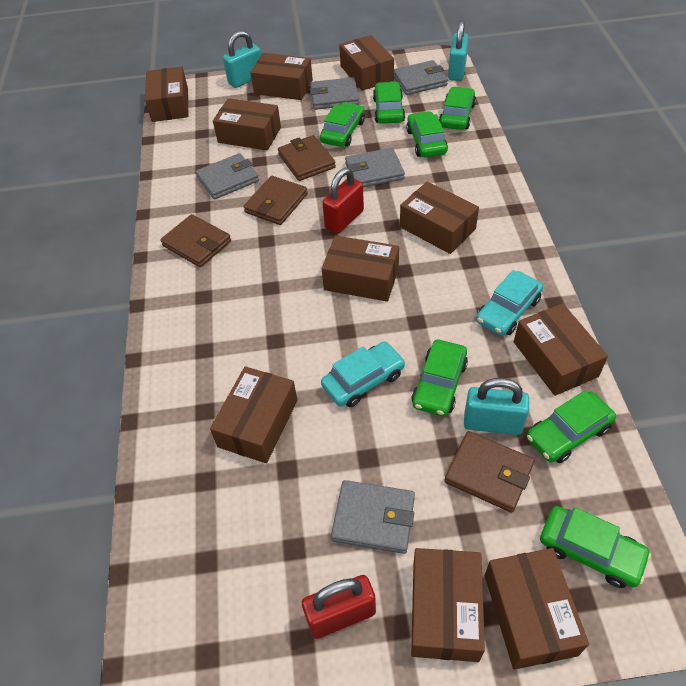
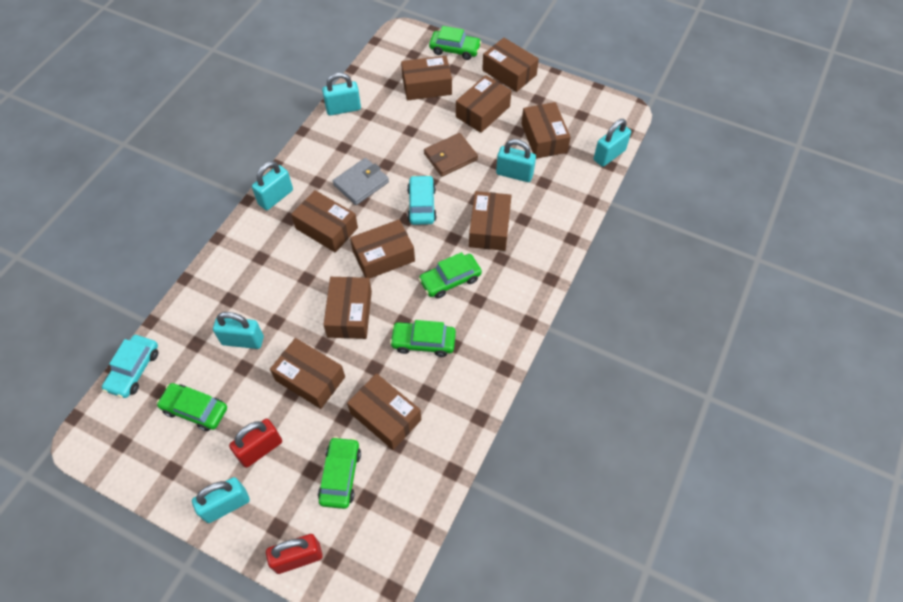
brown wallet: [160,214,231,267] [243,176,308,225] [278,135,336,181] [444,431,534,513] = 4 -> [424,133,478,177] = 1
green car: [320,102,365,147] [373,82,405,124] [406,111,448,157] [411,340,468,416] [439,87,476,130] [526,391,616,463] [540,506,651,588] = 7 -> [157,383,227,431] [318,437,361,509] [390,320,456,357] [419,252,482,299] [429,26,481,60] = 5
grey wallet: [196,153,259,200] [310,77,359,110] [331,480,415,554] [345,148,405,187] [394,60,448,95] = 5 -> [333,158,389,205] = 1
turquoise padlock: [223,31,261,88] [448,20,469,81] [464,378,529,435] = 3 -> [192,477,250,523] [213,312,264,349] [252,161,293,210] [322,73,361,116] [496,139,536,182] [594,119,631,167] = 6

